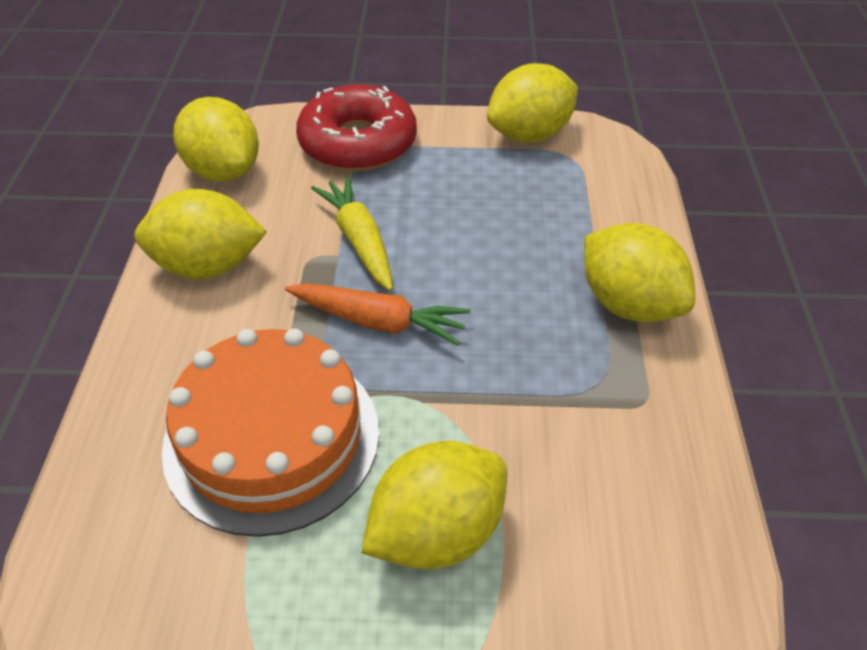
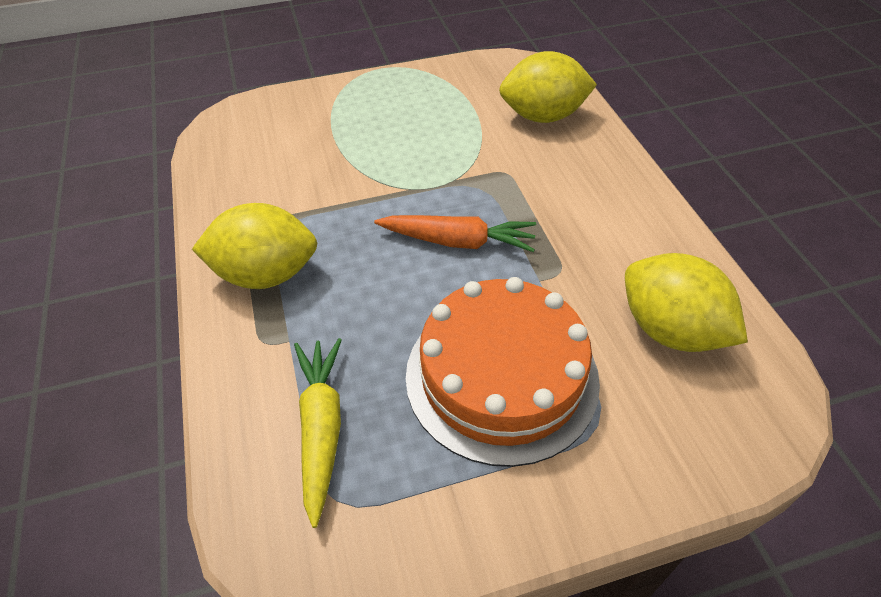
red donut: [296,84,417,171] = 1 -> none = 0
yellow lemon: [134,189,267,279] [173,97,259,182] [362,441,507,570] [487,63,578,143] [584,223,695,322] = 5 -> [192,203,317,289] [499,51,597,123] [625,253,748,352] = 3

